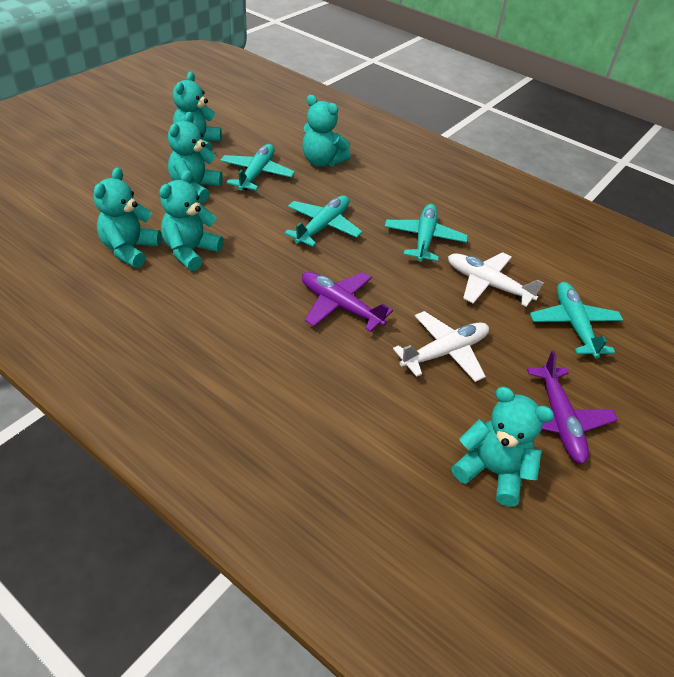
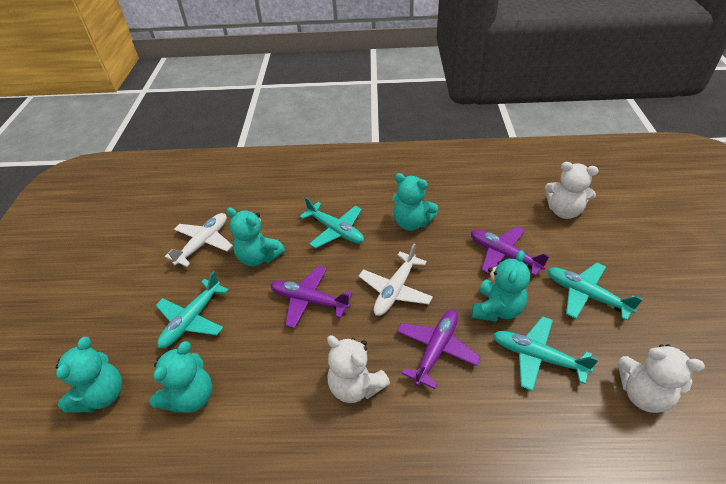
purple plane: [302,272,393,332] [527,351,618,464] = 2 -> [271,266,352,328] [396,310,481,389] [471,226,549,276] = 3
turquoise teddy bear: [93,167,162,268] [160,170,224,271] [168,112,223,203] [173,72,222,152] [302,95,351,167] [452,387,554,507] = 6 -> [56,337,122,412] [149,341,212,413] [227,208,285,266] [393,173,438,231] [472,250,530,322] = 5
white teddy bear: none = 0 -> [327,336,390,403] [545,162,598,219] [618,344,705,413] = 3

